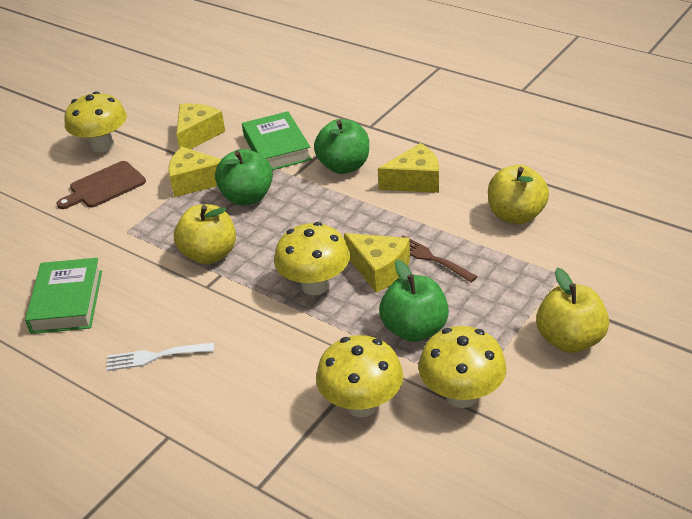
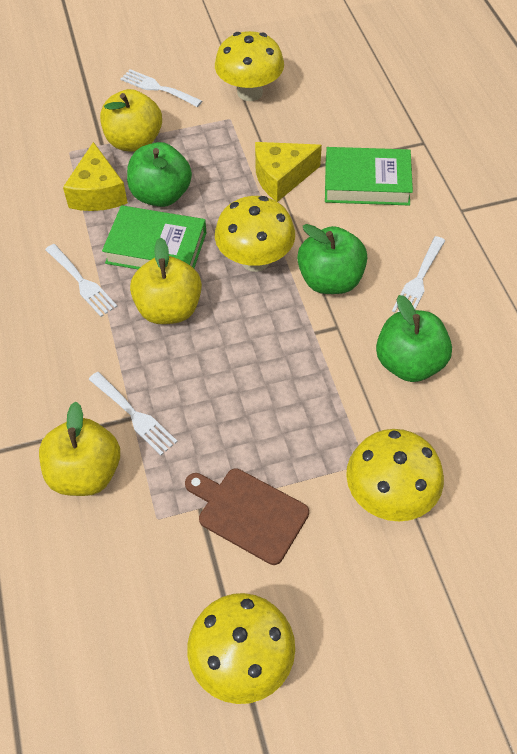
brown fork: [401,235,478,282] = 1 -> none = 0
white fork: [107,343,214,371] = 1 -> [45,244,118,317] [88,372,178,455] [120,69,202,107] [392,236,445,312] = 4
yellow cheese: [168,147,222,197] [176,103,225,149] [344,233,410,293] [378,143,439,193] = 4 -> [63,142,128,211] [255,142,322,202] = 2

